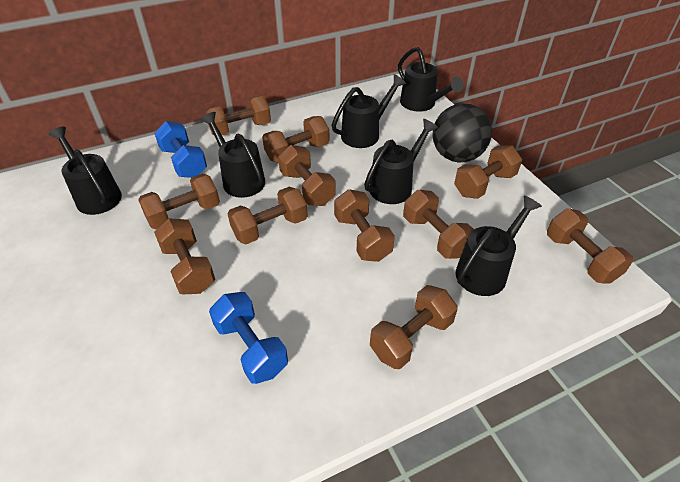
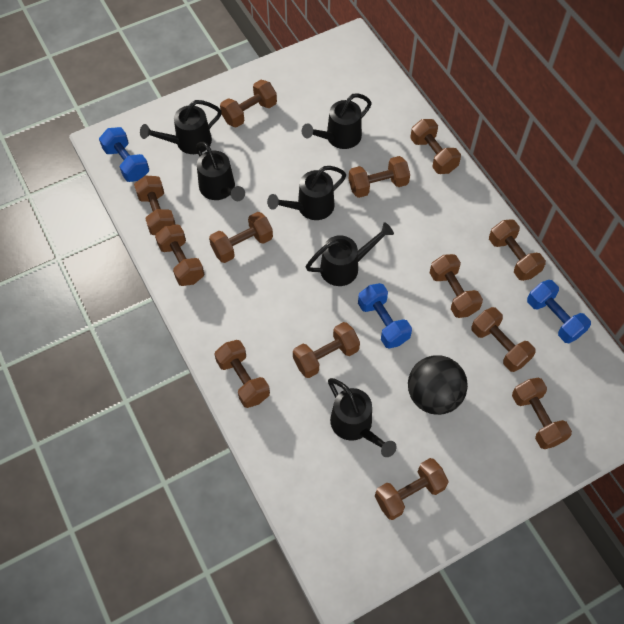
blue dumbbell: [154,121,207,178] [209,292,288,384] = 2 -> [99,127,149,182] [358,283,412,349] [527,280,591,343] = 3
brown dumbbell: [138,174,220,229] [154,218,215,294] [205,96,271,135] [227,187,308,244] [262,116,330,163] [278,145,336,206] [334,189,395,262] [370,285,458,369] [403,190,474,259] [454,145,522,199] [547,209,633,283] = 11 -> [134,176,176,235] [155,225,204,286] [209,212,273,263] [214,340,270,408] [220,80,277,128] [293,322,360,378] [349,156,410,198] [375,458,449,520] [410,119,461,174] [430,254,483,318] [471,307,536,372] [489,219,546,281] [512,378,572,449] = 13

